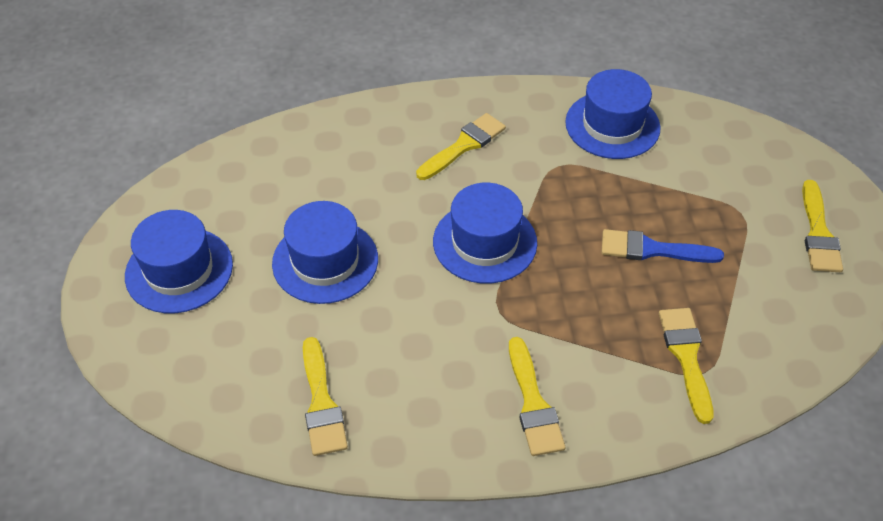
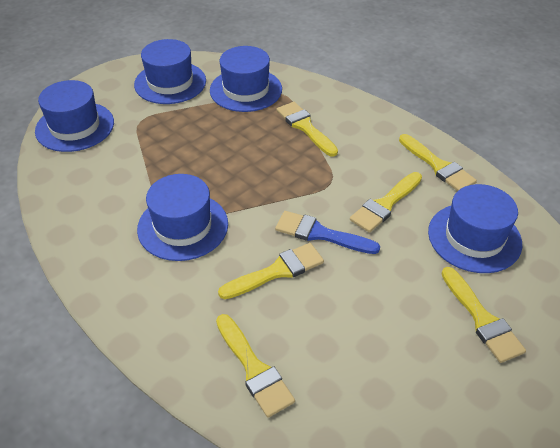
blue hat: [125,210,233,313] [272,201,378,304] [433,183,537,284] [565,69,661,159] = 4 -> [35,80,114,152] [134,39,206,104] [137,174,228,261] [210,46,282,112] [428,184,522,273] = 5
yellow brush: [303,337,348,456] [416,113,506,180] [509,337,565,456] [659,308,714,424] [802,180,843,272] = 5 -> [216,314,295,418] [218,243,324,299] [277,102,338,157] [350,172,422,233] [399,134,477,191] [442,267,526,363] = 6

